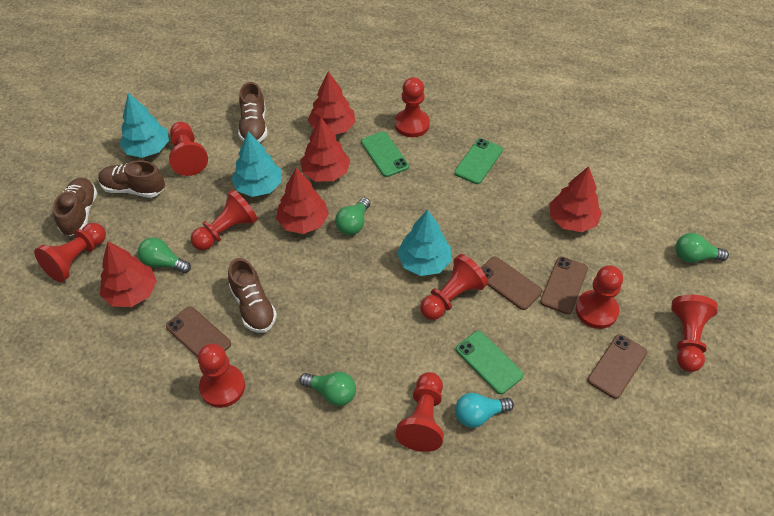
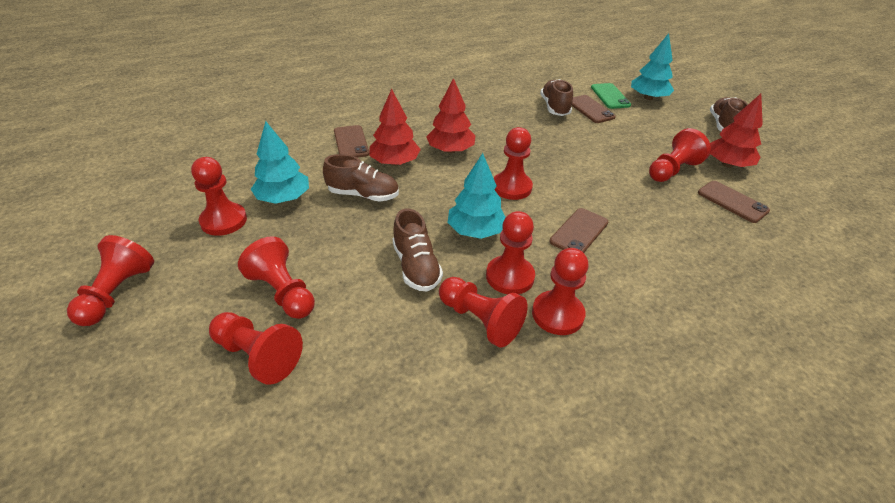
green light bulb: [138,237,191,273] [299,372,356,406] [335,197,370,235] [675,233,729,263] = 4 -> none = 0
green phone: [361,132,409,177] [454,138,503,184] [456,331,524,394] = 3 -> [591,83,631,109] = 1
red tree: [100,242,157,307] [276,168,329,234] [300,118,350,181] [308,71,356,135] [549,166,602,232] = 5 -> [370,89,421,166] [426,78,475,153] [710,94,763,168] = 3
turquoise light bulb: [455,393,514,428] = 1 -> none = 0

